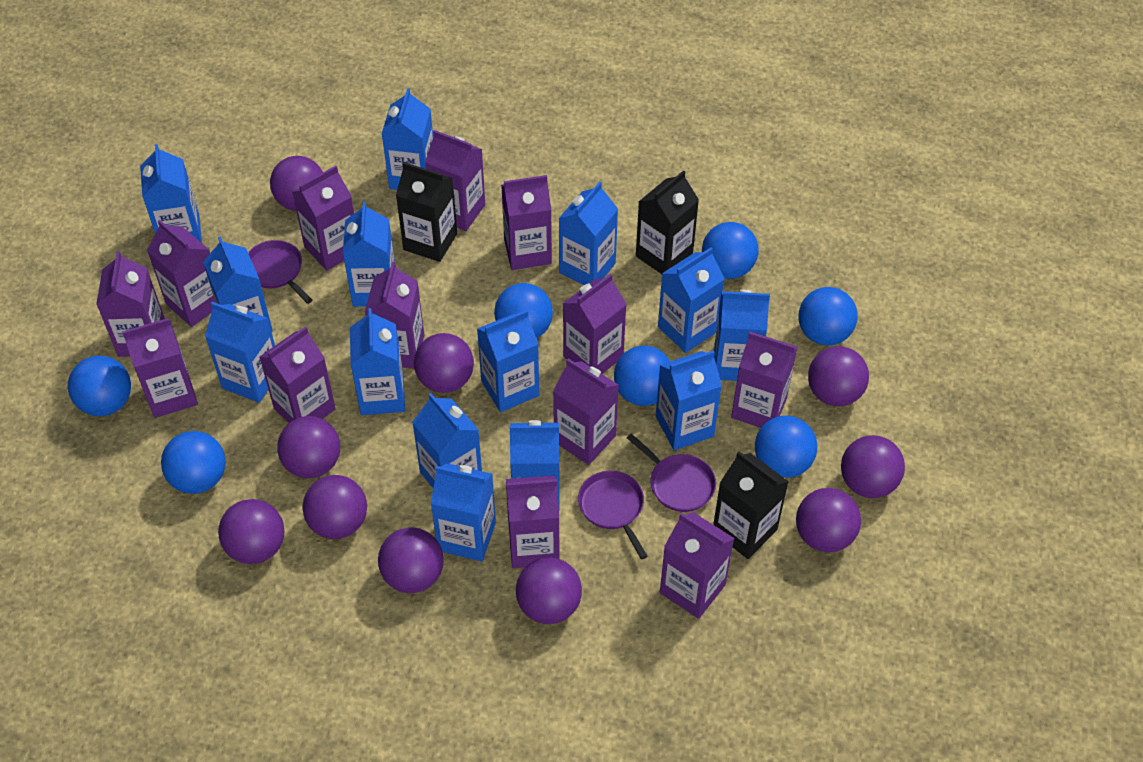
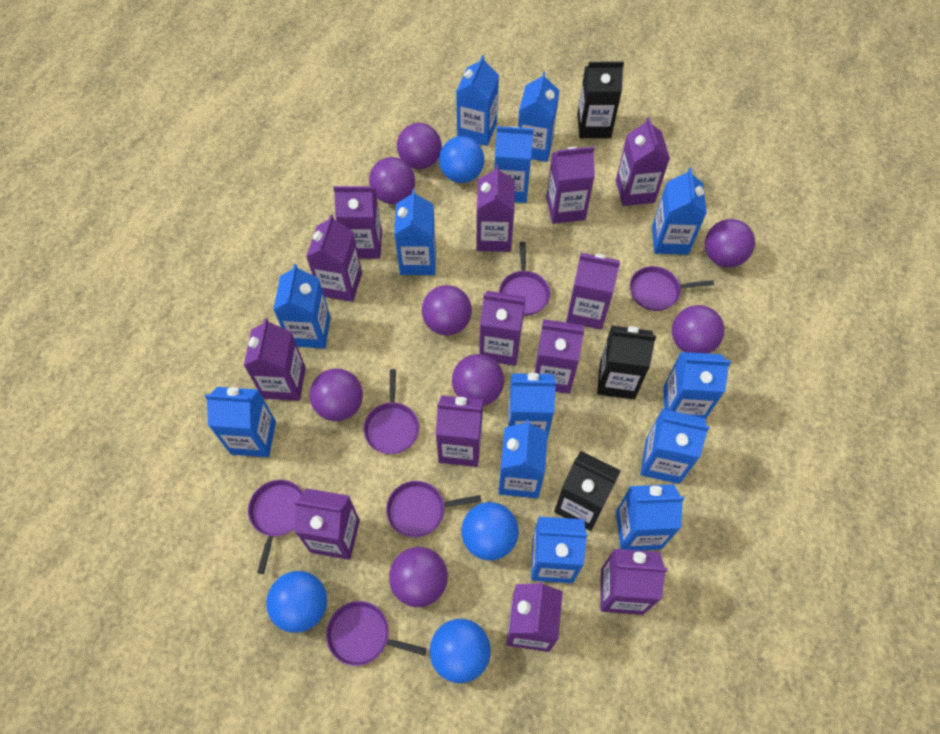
blue ball: [68,356,131,416] [161,431,226,494] [494,283,553,338] [614,346,670,406] [702,222,759,279] [755,416,817,478] [798,287,858,346] = 7 -> [266,571,327,633] [430,619,491,683] [439,136,484,183] [461,502,519,560] = 4
blue carton: [140,144,202,243] [203,237,273,332] [205,302,275,403] [343,202,396,307] [350,308,405,415] [381,88,433,190] [412,393,482,488] [431,463,496,562] [477,310,539,412] [510,420,560,511] [558,182,618,285] [656,350,722,450] [658,247,725,353] [714,290,770,381] = 14 -> [205,387,276,457] [273,264,331,349] [394,189,436,275] [456,55,499,146] [494,126,534,203] [498,420,548,498] [508,373,556,440] [518,71,559,162] [531,516,588,583] [616,484,684,551] [641,409,710,484] [652,168,707,255] [663,352,731,420] = 13
purple ball: [218,499,284,564] [270,156,323,211] [277,416,340,478] [302,475,367,539] [378,527,444,593] [414,333,474,393] [516,557,582,624] [796,488,861,552] [808,346,869,407] [841,435,905,498] = 10 -> [309,369,363,421] [369,157,415,204] [389,547,448,607] [397,123,442,169] [422,285,472,336] [452,354,504,406] [672,305,725,354] [705,219,755,268] = 8
purple pan: [248,240,312,304] [578,471,648,559] [627,434,716,512] = 3 -> [248,480,303,574] [326,601,426,666] [364,369,419,454] [386,481,481,538] [499,242,550,316] [630,266,714,311] = 6

